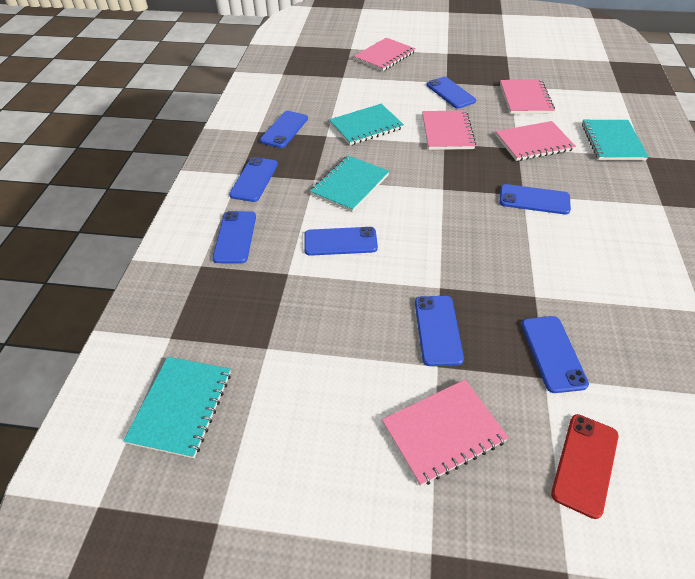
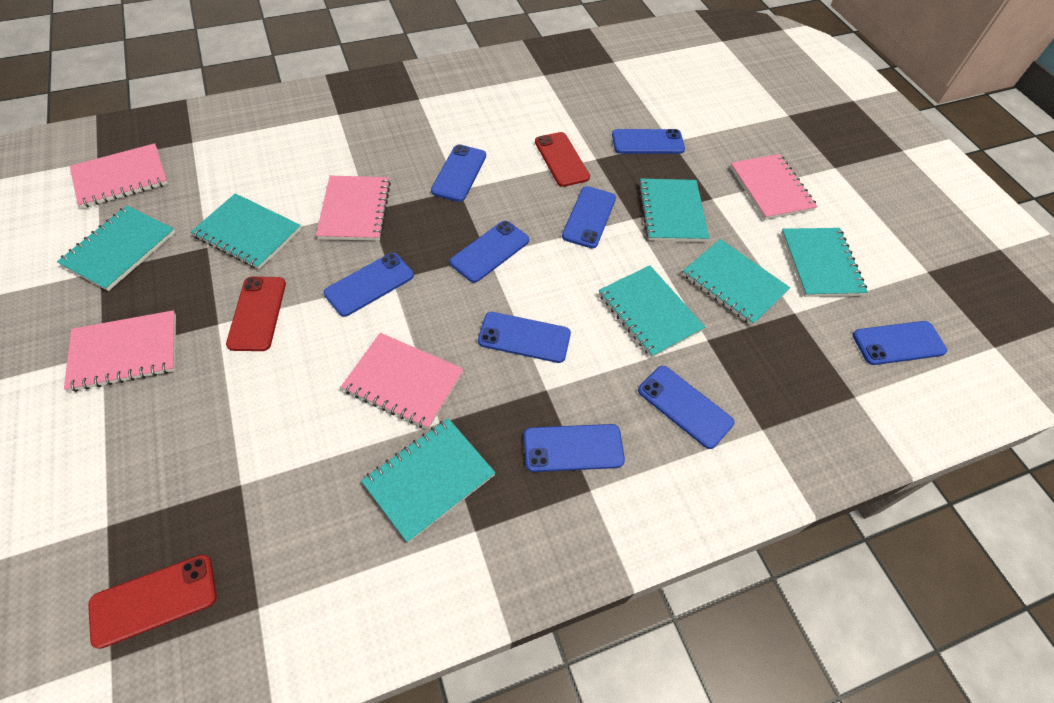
blue phone: [213,211,256,264] [229,157,278,202] [260,111,308,148] [304,227,378,256] [415,296,464,366] [427,77,476,109] [500,184,571,215] [521,316,589,393] = 8 -> [324,253,414,317] [431,144,486,202] [450,221,529,283] [478,312,571,363] [524,424,625,472] [562,186,616,248] [612,129,685,154] [638,366,734,449] [853,321,947,365] = 9
red phone: [551,414,619,519] = 1 -> [88,555,217,649] [226,277,286,351] [535,132,590,187] = 3
turquoise notebook: [123,357,231,458] [310,155,389,212] [329,104,404,145] [582,120,649,160] = 4 -> [57,206,176,291] [191,193,301,269] [361,418,496,543] [599,265,705,358] [638,179,709,242] [682,239,790,326] [781,228,868,297] = 7

